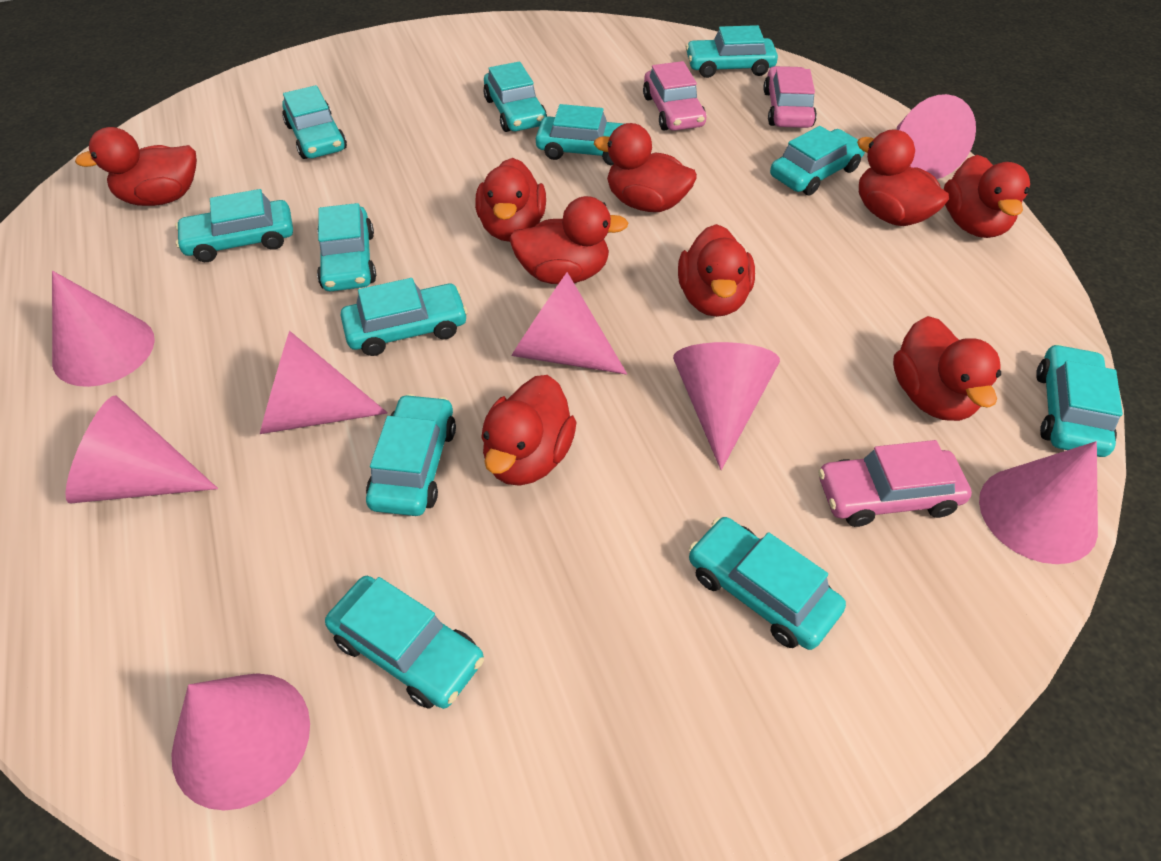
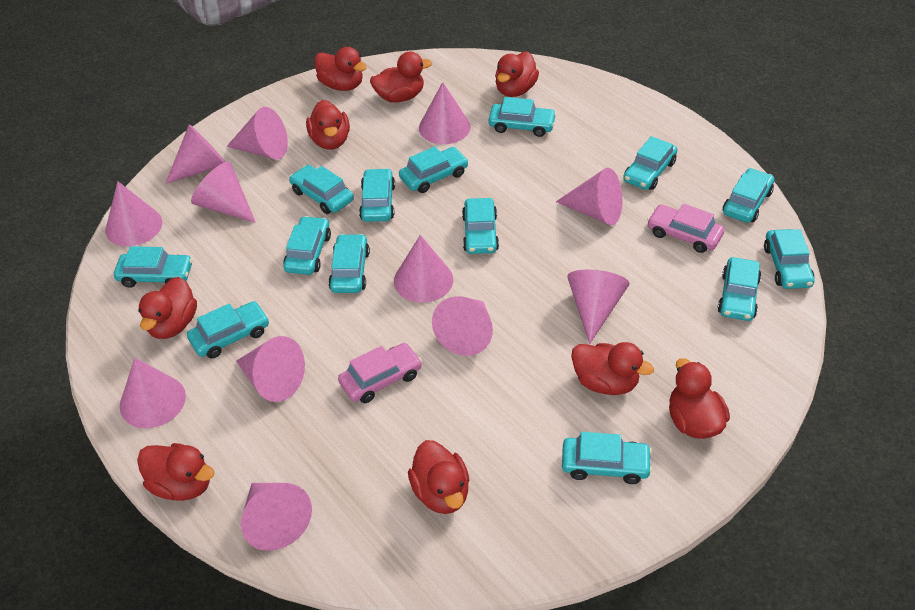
pink car: [643,61,706,131] [763,66,817,128] [818,440,972,527] = 3 -> [338,343,422,403] [647,204,724,253] = 2
pink cone: [52,271,155,387] [65,395,218,503] [172,673,310,810] [260,331,388,434] [511,272,627,375] [673,342,780,470] [897,94,976,179] [979,441,1098,564] = 8 -> [105,181,163,246] [120,358,186,428] [165,124,225,184] [191,162,256,223] [227,107,288,160] [236,336,305,402] [241,483,312,551] [394,235,453,303] [419,82,471,144] [432,296,493,356] [556,168,623,225] [567,270,630,344] = 12
turquoise car: [175,189,293,262] [282,85,347,159] [317,203,376,291] [325,576,484,709] [341,278,468,356] [366,394,456,516] [483,61,547,132] [536,104,624,166] [686,25,778,78] [689,517,846,650] [770,126,865,196] [1036,344,1123,457] = 12 -> [114,246,193,288] [187,301,269,358] [283,216,331,275] [289,165,354,214] [328,234,370,293] [359,168,395,222] [399,146,468,193] [462,198,499,254] [489,97,557,137] [562,432,652,484] [623,136,678,190] [717,257,761,321] [723,168,774,223] [764,229,815,289] = 14

